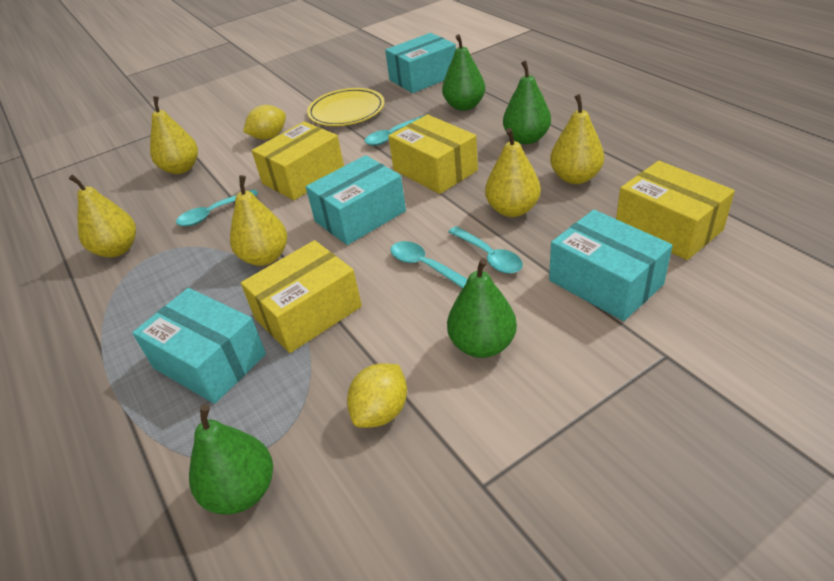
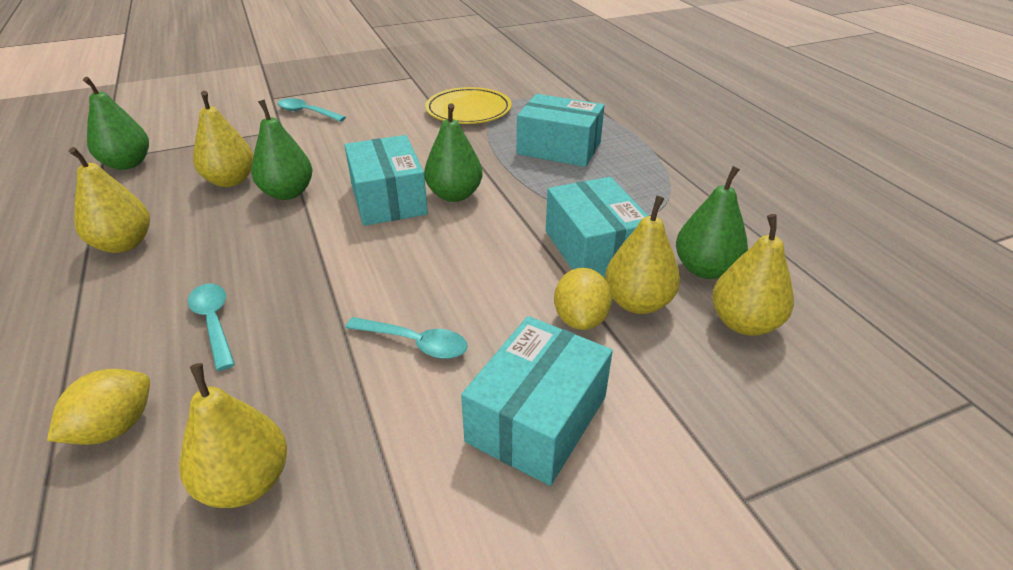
turquoise spoon: [176,189,258,226] [365,116,424,146] [390,241,468,288] [448,226,523,274] = 4 -> [188,283,235,371] [278,98,346,122] [345,317,468,359] = 3
yellow box: [241,240,362,353] [252,121,344,200] [388,114,478,194] [616,161,735,260] = 4 -> none = 0

